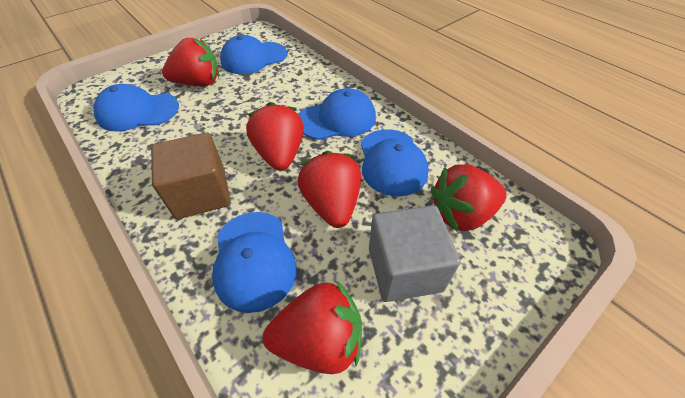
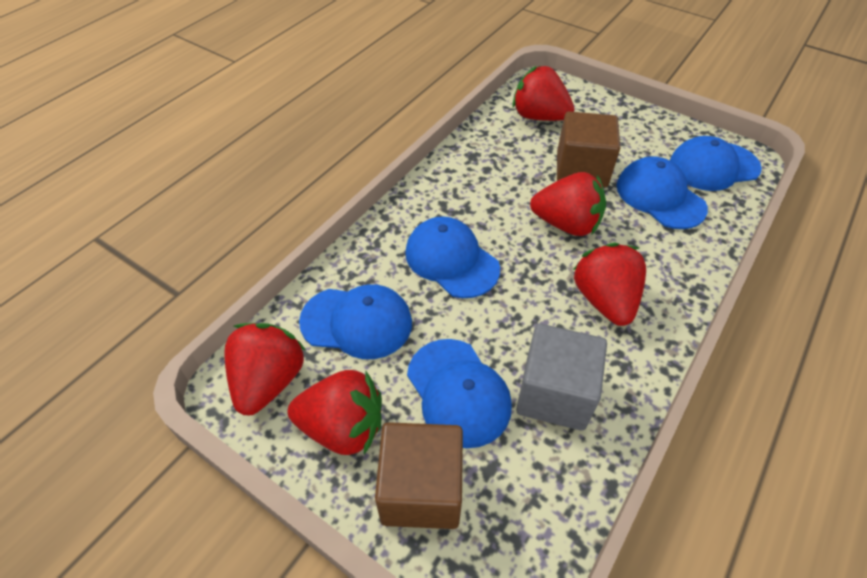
brown cube: [151,133,231,219] = 1 -> [375,422,463,529] [557,111,620,187] = 2

